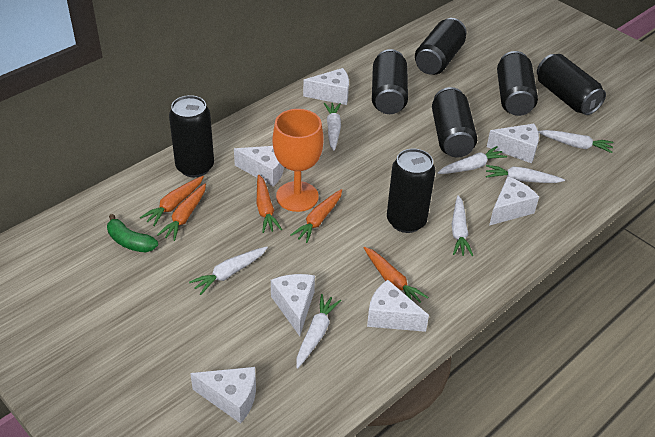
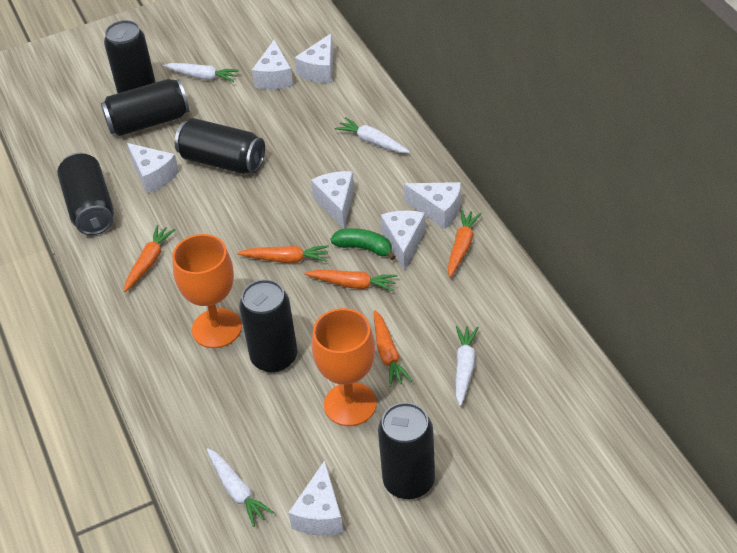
black can: [169,95,214,177] [372,49,408,114] [387,149,436,233] [415,18,467,75] [432,87,477,157] [497,51,538,116] [537,54,606,115] = 7 -> [57,153,114,235] [101,79,189,136] [104,20,156,94] [175,118,265,174] [239,279,297,373] [378,402,435,499] = 6
orange goblet: [272,109,324,212] = 1 -> [172,234,242,348] [312,308,377,426] = 2
white carrot: [189,247,268,295] [296,294,341,369] [324,103,341,151] [437,146,507,174] [452,195,473,256] [486,165,565,183] [538,130,614,153] = 7 -> [163,63,239,82] [207,448,274,527] [335,117,410,153] [456,326,479,406] = 4

